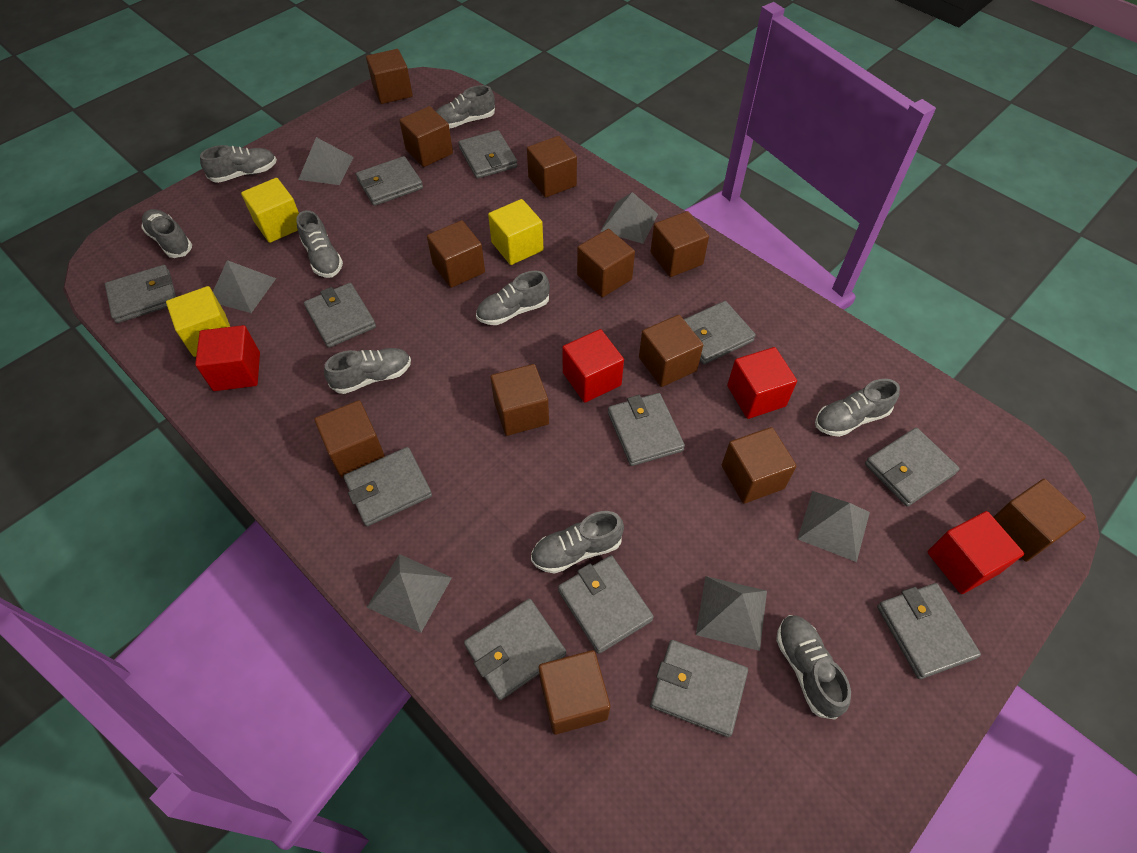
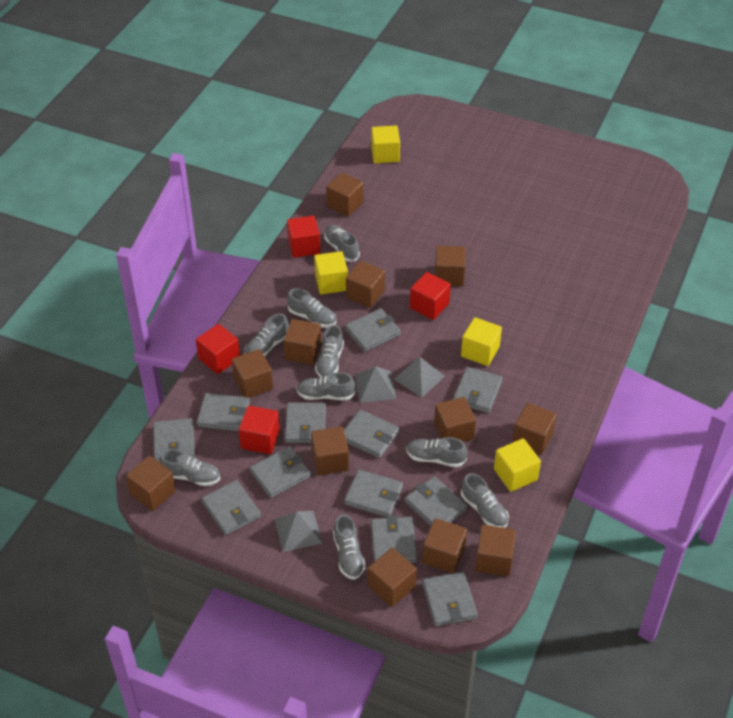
grey pyramid: [213,260,276,313] [298,137,354,185] [367,554,452,633] [600,192,658,244] [696,576,767,651] [798,491,870,562] = 6 -> [274,511,322,552] [355,366,396,403] [394,357,445,397] = 3
yellow cube: [166,286,230,357] [241,178,299,243] [488,199,543,265] = 3 -> [314,251,348,294] [371,126,400,163] [461,317,502,366] [494,438,541,492] = 4

